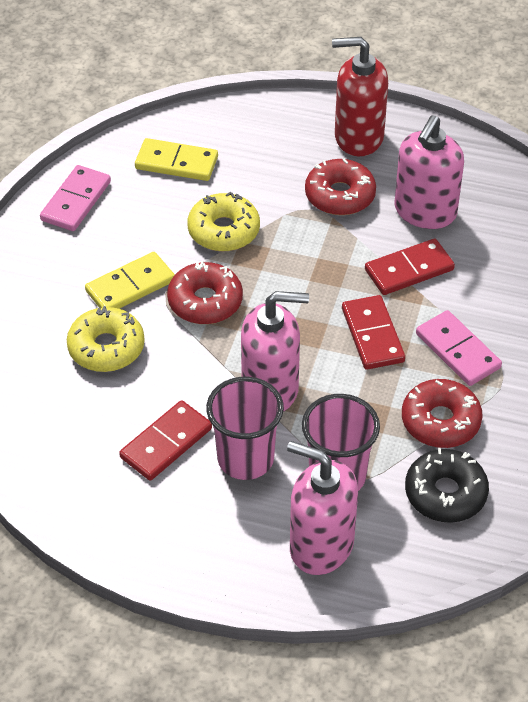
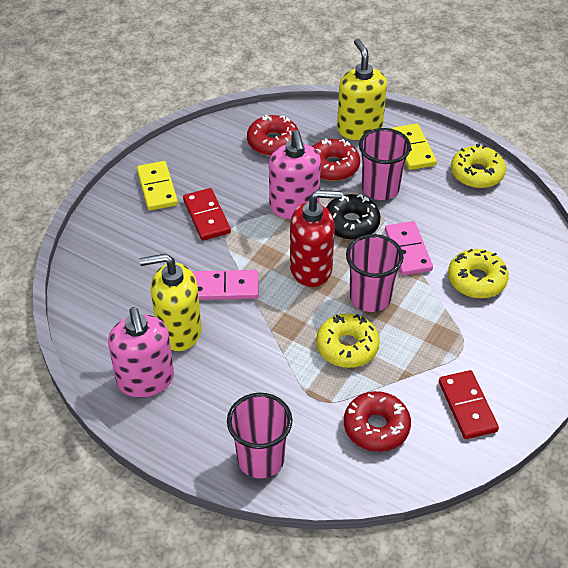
pink cup: [206,377,284,480] [302,394,380,491] = 2 -> [227,393,293,478] [346,234,404,312] [359,128,411,200] = 3
pink soap dispenser: [241,291,309,412] [287,441,358,575] [395,115,464,229] = 3 -> [108,307,174,398] [269,130,321,219] = 2
red domino: [119,400,212,481] [342,295,405,370] [365,239,455,295] = 3 -> [183,188,231,241] [439,370,499,439] = 2
yellow donut: [67,306,145,372] [187,192,260,251] = 2 -> [316,314,380,368] [448,249,509,298] [451,144,506,188] = 3
yellow soap dispenser: none = 0 -> [139,254,202,351] [337,39,387,140] = 2

